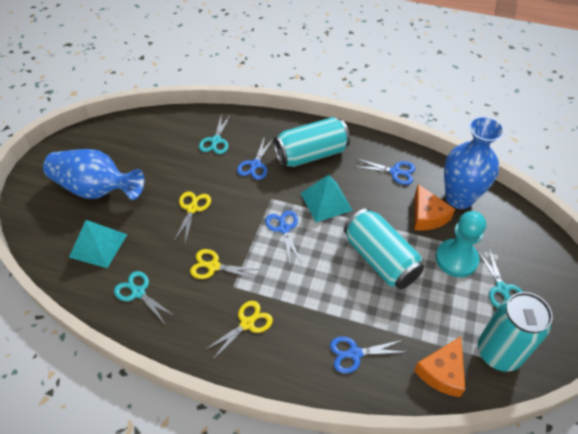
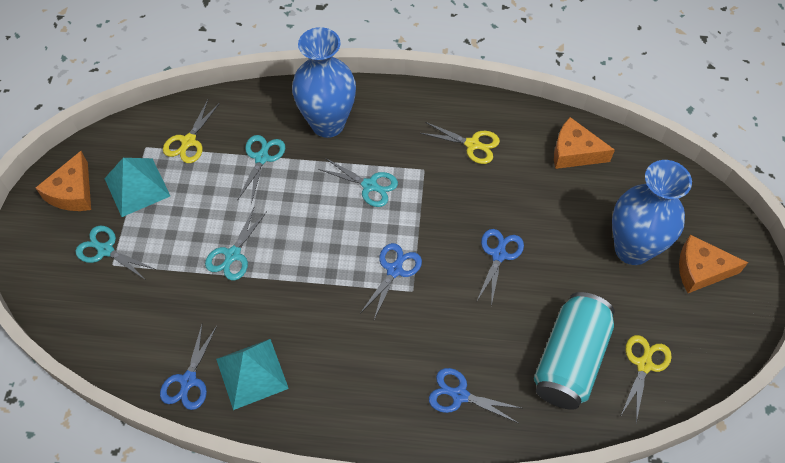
orange cheese: [414,184,455,231] [414,337,465,397] = 2 -> [36,151,91,211] [554,117,615,169] [679,235,748,293] = 3
turquoise can: [273,117,350,167] [344,208,424,289] [478,292,553,372] = 3 -> [534,292,614,410] = 1
turquoise pawn: [436,211,486,277] = 1 -> none = 0
turquoise scissors: [114,271,176,325] [199,113,231,154] [477,249,523,308] = 3 -> [75,225,157,281] [205,206,267,280] [237,135,285,204] [318,158,398,207] = 4

